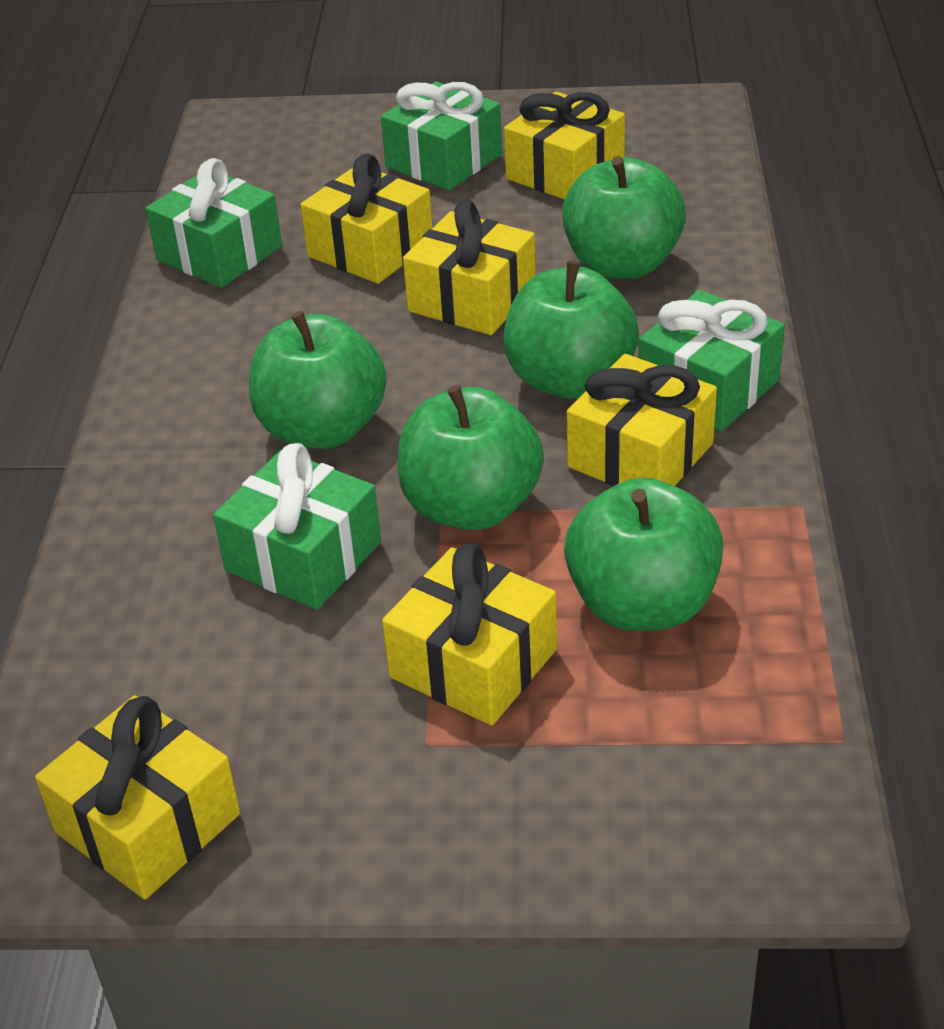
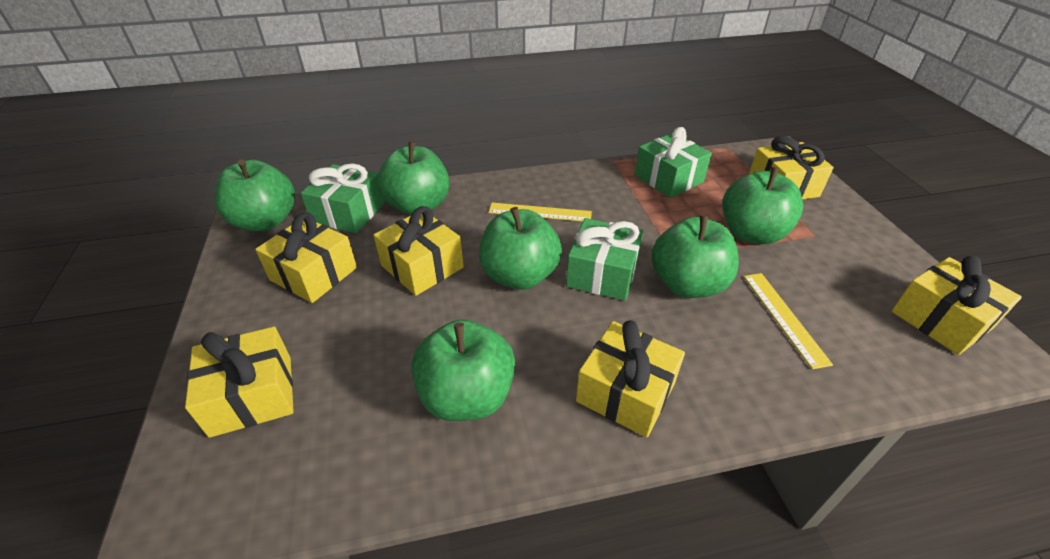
green apple: [249,311,387,449] [397,385,544,530] [504,261,639,399] [562,156,686,279] [564,477,724,631] = 5 -> [215,160,295,231] [377,141,450,215] [411,319,515,421] [479,207,562,290] [651,214,739,298] [722,167,804,245] = 6
green gift: [145,158,282,288] [213,443,381,610] [381,81,502,191] [638,290,785,432] = 4 -> [301,163,385,233] [566,218,643,301] [635,127,712,198] = 3
yellow ruler: none = 0 -> [488,203,592,221] [744,273,833,369] = 2

